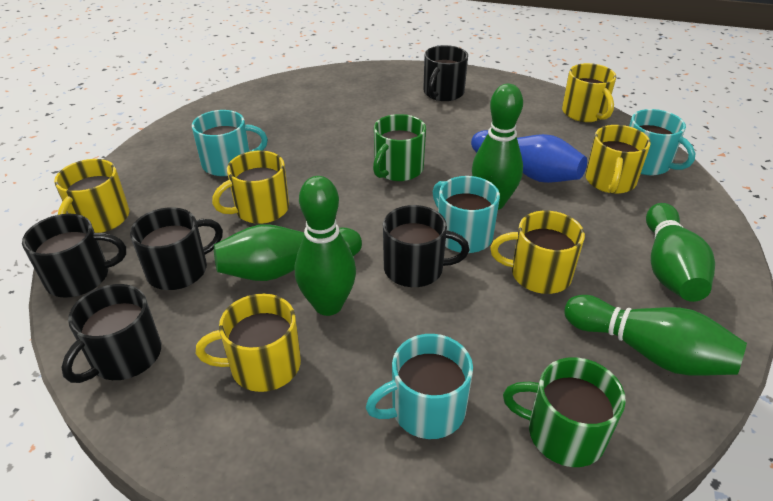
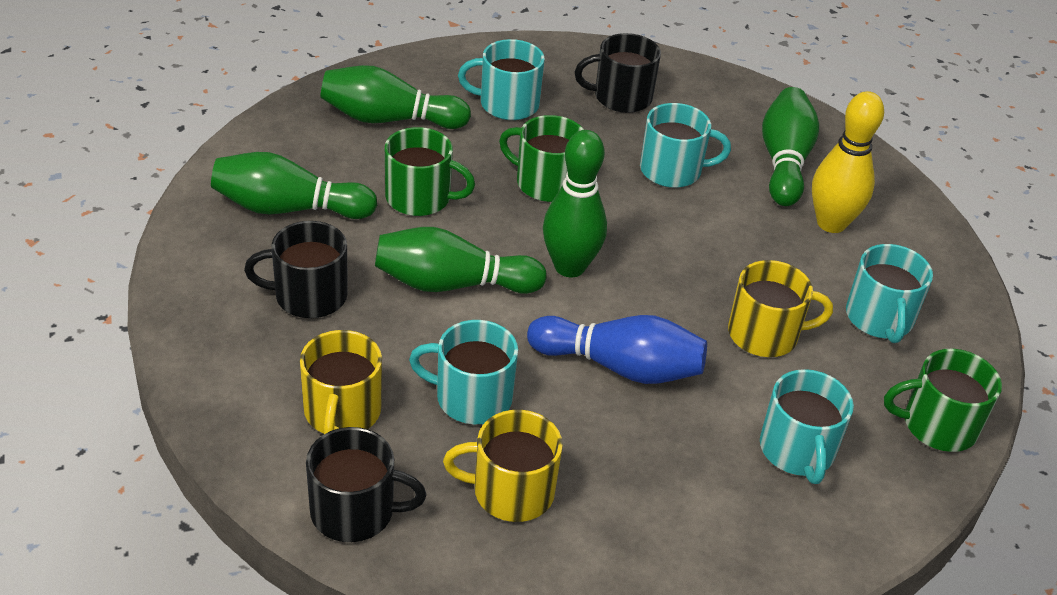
black mug: [22,214,126,298] [62,284,161,383] [130,207,223,290] [383,205,469,287] [423,45,468,101] = 5 -> [244,221,348,318] [306,427,427,542] [575,33,661,113] = 3
green mug: [373,114,426,181] [503,357,626,467] = 2 -> [385,127,475,216] [499,115,584,202] [884,349,1002,452] = 3
turquoise mug: [192,110,268,176] [365,334,473,439] [433,176,500,253] [629,109,695,175] = 4 -> [409,320,518,424] [458,39,545,120] [640,103,731,188] [760,369,854,484] [846,244,933,343] = 5
yellow bowling pin: none = 0 -> [812,91,884,233] = 1
yellow mug: [54,159,129,233] [196,294,301,392] [212,151,289,224] [490,211,585,294] [562,63,616,122] [585,125,651,194] = 6 -> [300,330,382,434] [443,410,563,522] [728,260,833,357] = 3

